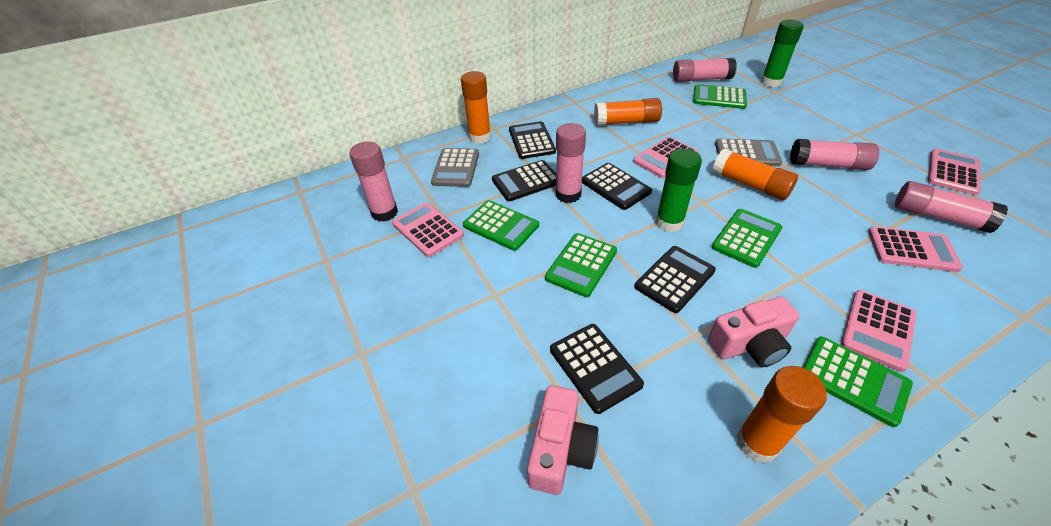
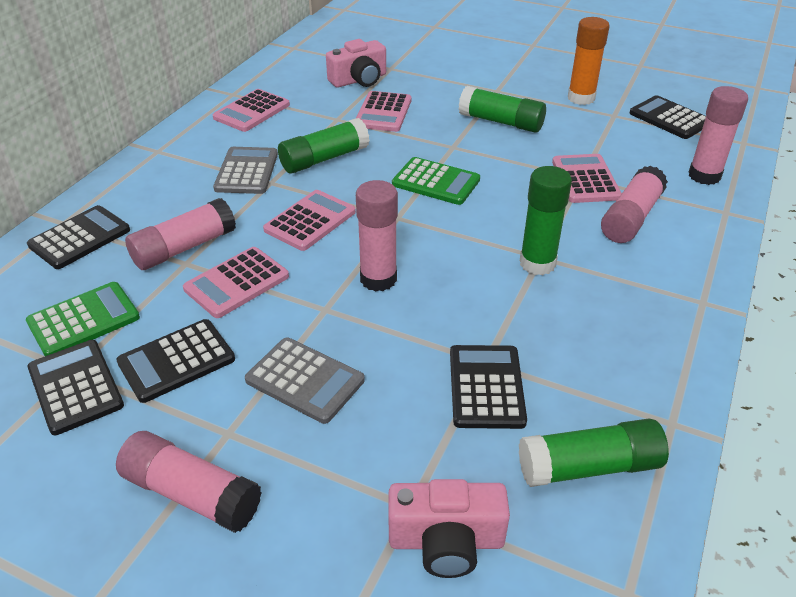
green calculator: [463,200,539,251] [545,233,617,297] [693,84,747,109] [712,209,782,268] [803,336,913,427] = 5 -> [26,282,140,356] [392,157,480,205] = 2
green glue stick: [655,148,702,232] [761,19,804,87] = 2 -> [278,118,370,173] [458,86,546,133] [519,419,669,487] [520,166,572,275] = 4
orange glue stick: [461,71,491,144] [594,98,662,126] [712,148,798,200] [736,366,827,463] = 4 -> [568,17,609,105] = 1

